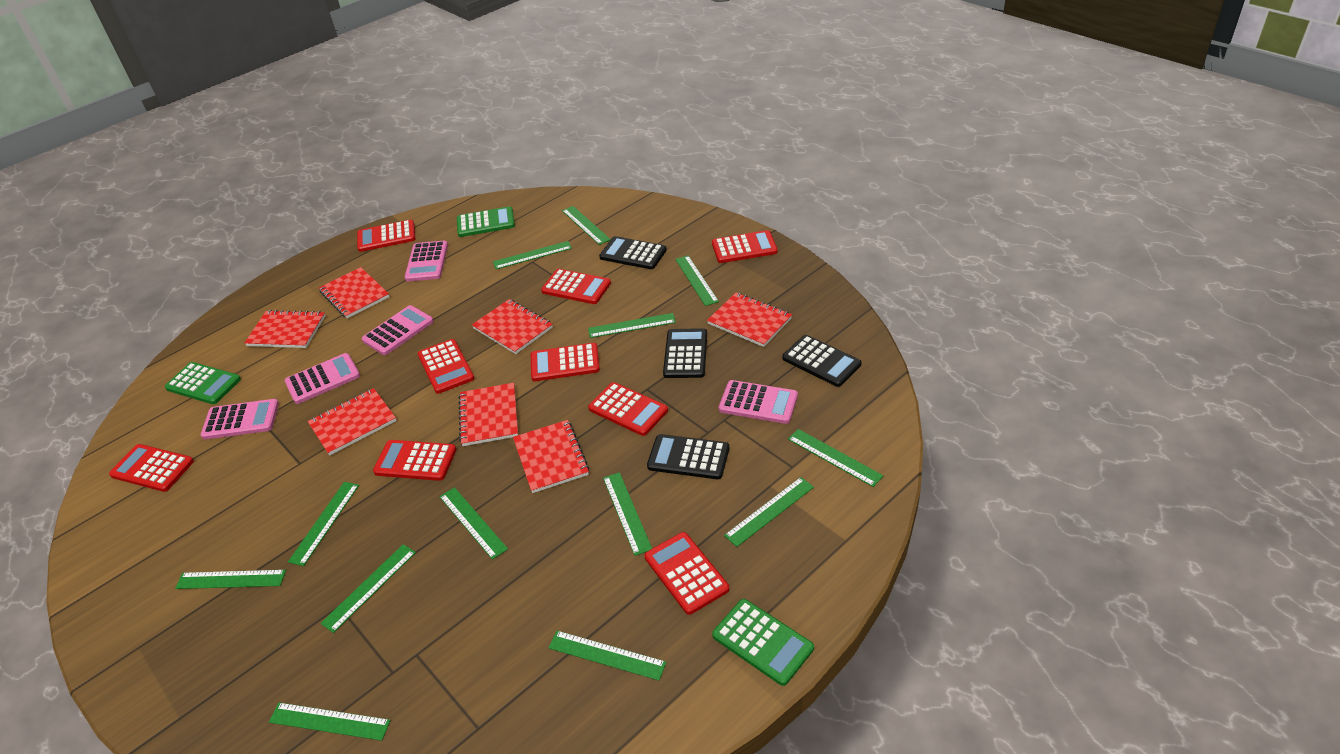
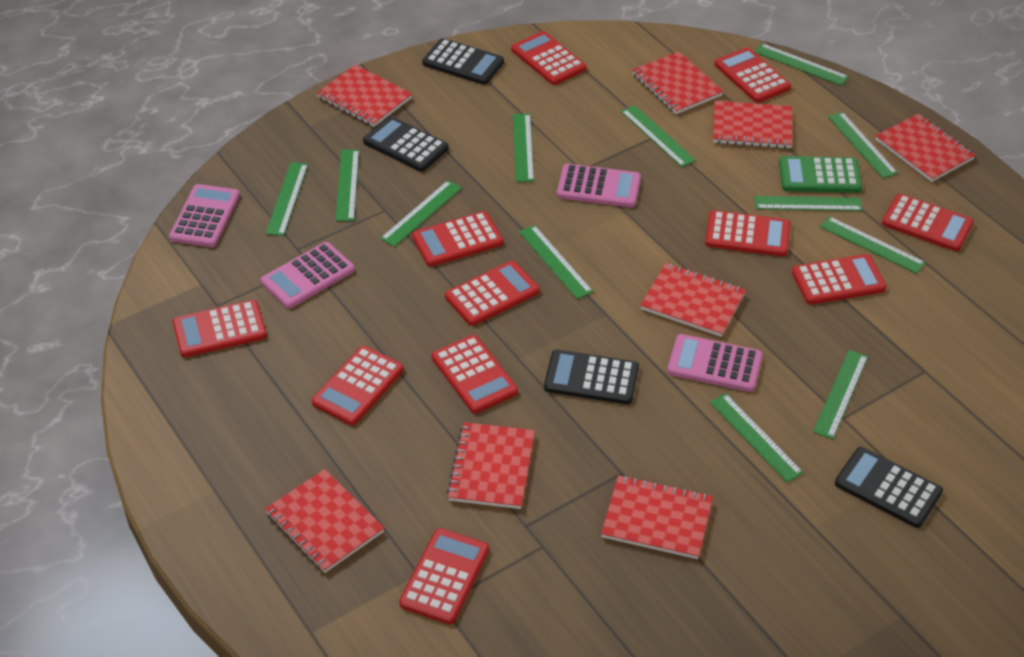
green calculator: [165,362,241,404] [457,206,515,237] [712,599,814,686] = 3 -> [779,156,862,193] = 1
green ruler: [175,570,286,589] [269,703,391,741] [288,482,359,566] [320,544,416,633] [439,487,508,560] [493,241,572,269] [548,631,667,680] [562,206,611,245] [588,313,676,338] [603,472,652,556] [675,255,719,306] [724,477,814,547] [788,429,883,487] = 13 -> [265,162,308,236] [335,150,359,221] [380,180,462,247] [513,114,534,182] [519,225,593,299] [621,105,696,167] [710,393,804,482] [754,43,849,86] [754,196,863,211] [813,350,868,439] [820,216,926,274] [828,112,898,178] = 12
pink calculator: [201,399,279,440] [284,353,360,404] [362,305,434,355] [405,241,448,281] [719,380,798,424] = 5 -> [169,184,240,247] [261,242,355,308] [557,164,641,207] [667,334,763,392] = 4
red calculator: [109,444,194,492] [357,220,415,252] [373,440,456,481] [418,339,474,394] [531,343,600,381] [541,269,611,304] [588,382,668,436] [644,532,729,615] [712,230,778,263] = 9 -> [173,300,267,357] [312,346,404,425] [399,528,489,624] [412,211,503,266] [431,335,518,413] [445,261,540,326] [511,31,587,85] [705,210,791,257] [714,47,791,103] [792,254,887,304] [882,194,974,251] = 11
red notebook: [245,310,325,348] [308,388,397,455] [319,267,389,319] [459,383,518,446] [472,299,553,354] [513,420,589,493] [707,293,792,347] = 7 -> [265,469,384,573] [317,65,412,127] [447,422,535,509] [601,475,713,559] [632,52,723,114] [640,263,746,337] [713,101,792,149] [875,113,976,182] = 8

